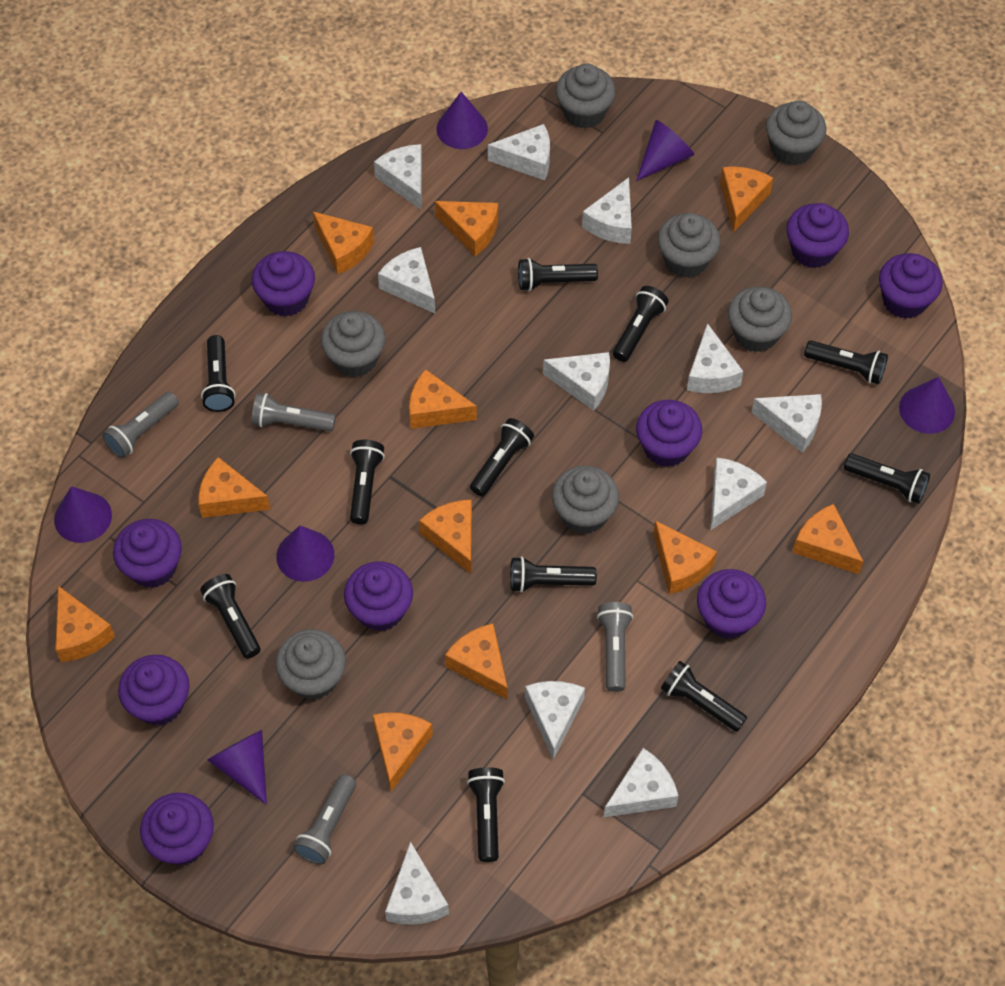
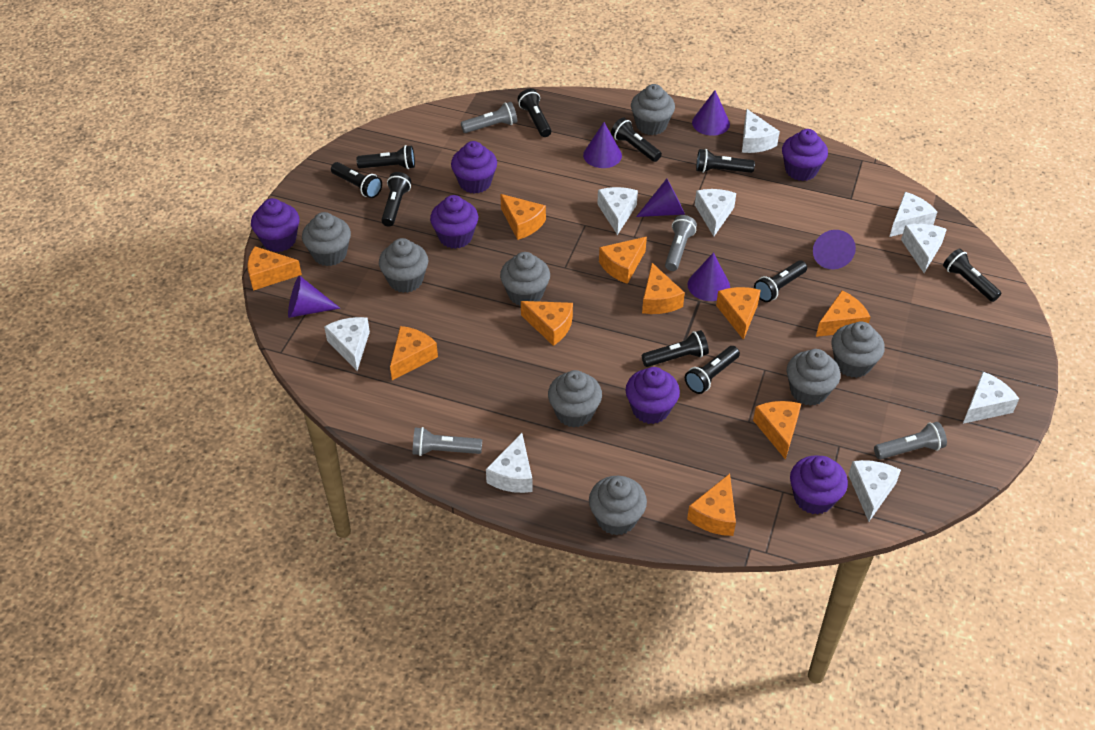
black flashlight: [200,574,261,659] [201,335,235,412] [350,440,385,524] [467,767,505,862] [470,418,534,496] [510,556,597,592] [518,258,598,291] [613,286,669,362] [661,661,747,732] [804,341,888,384] [844,453,930,504] = 11 -> [331,162,382,198] [356,145,415,169] [381,172,411,227] [517,89,552,137] [611,118,662,162] [642,330,709,367] [685,346,740,394] [696,149,755,173] [754,260,807,302] [943,249,1001,302] = 10
grey cupcake: [275,629,346,700] [321,311,385,377] [552,466,619,534] [556,63,616,128] [658,213,720,278] [728,286,792,352] [766,100,826,165] = 7 -> [302,212,351,266] [379,238,428,293] [500,252,550,306] [548,370,602,427] [589,476,647,535] [631,84,675,135] [787,349,841,406] [832,321,885,378] = 8
orange cheese: [55,586,115,662] [198,457,270,518] [313,212,374,274] [373,712,433,792] [409,369,477,429] [419,500,472,574] [435,201,498,256] [445,623,508,699] [653,520,717,594] [720,166,773,233] [792,504,864,574] = 11 -> [247,246,302,291] [390,326,438,380] [500,194,546,240] [521,301,573,346] [599,237,647,284] [642,263,685,314] [687,474,736,536] [716,287,761,340] [753,401,801,460] [816,290,870,337] = 10
purple cupcake: [113,519,182,588] [118,655,190,726] [140,793,214,866] [252,251,315,317] [344,562,413,632] [636,400,702,467] [697,569,766,639] [786,203,849,268] [879,253,943,319] = 9 -> [251,198,299,252] [430,195,478,249] [451,141,497,194] [626,367,680,424] [782,129,828,181] [790,456,848,515] = 6
white cheese: [374,144,422,210] [378,247,435,313] [385,841,449,925] [488,124,550,180] [525,681,585,760] [543,352,610,411] [582,177,632,244] [604,748,678,817] [687,323,743,393] [710,457,767,531] [751,394,822,453] = 11 -> [324,317,370,371] [486,433,533,493] [597,187,638,235] [695,189,736,236] [742,109,780,153] [848,460,901,522] [890,192,937,237] [901,224,947,273] [963,372,1019,424] = 9

